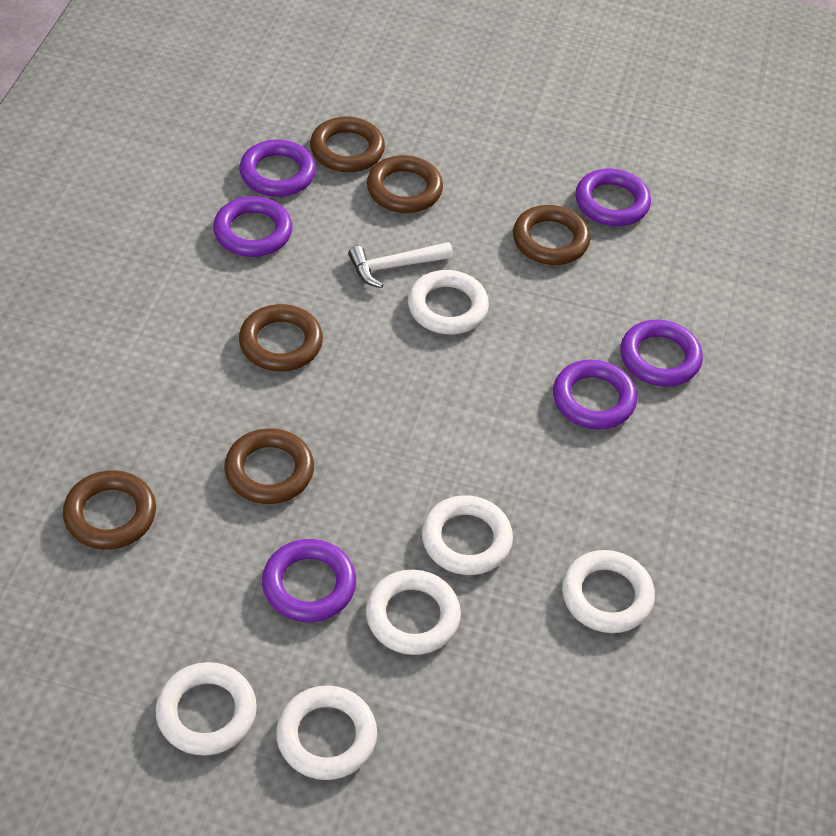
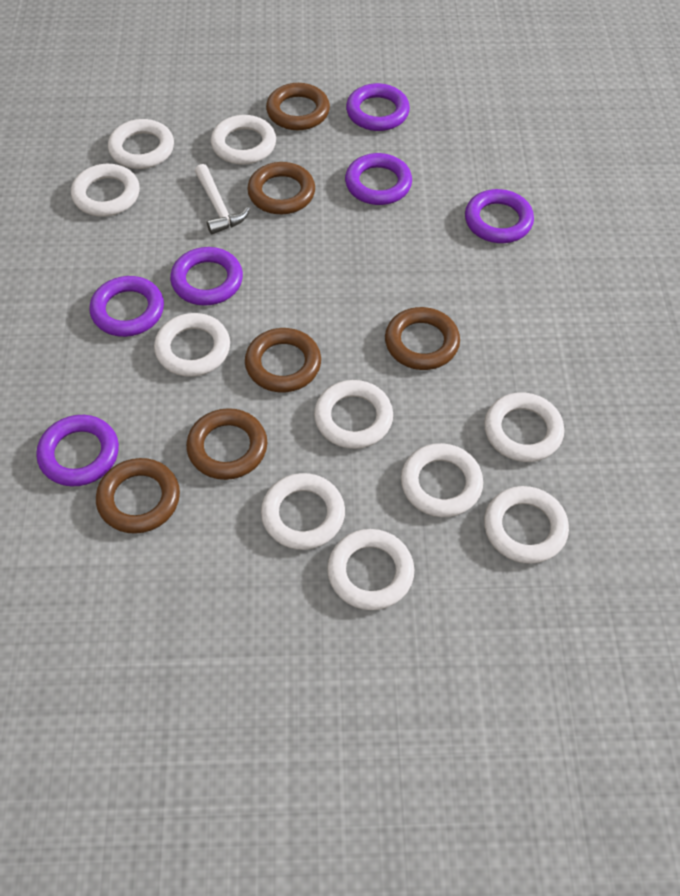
white ring: [155,662,257,756] [276,685,377,780] [366,570,461,655] [408,270,489,334] [422,495,513,575] [562,550,655,633] = 6 -> [71,164,140,217] [108,119,174,169] [154,313,230,377] [211,115,276,165] [261,473,345,550] [314,380,393,449] [327,529,414,610] [401,443,483,517] [484,392,564,462] [484,486,569,564] = 10

